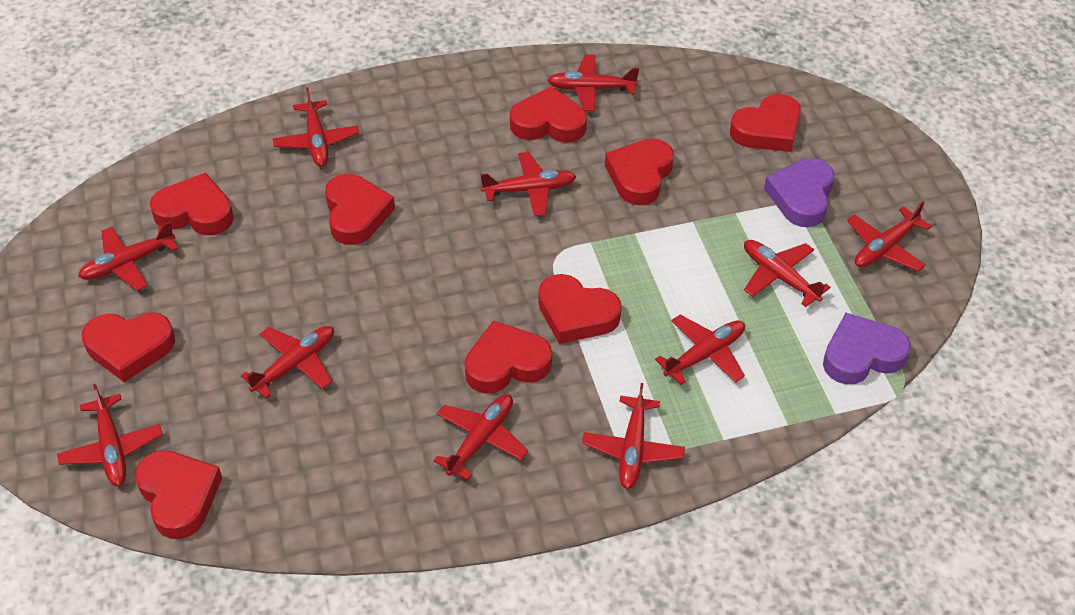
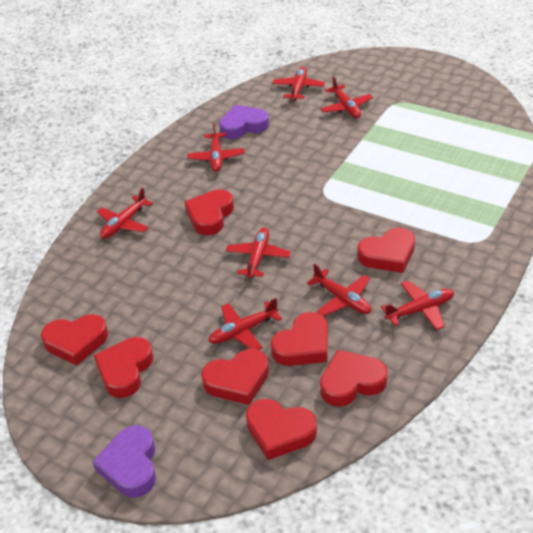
red heart: [82,312,175,382] [135,450,222,539] [150,173,234,235] [325,174,395,245] [465,321,552,394] [510,86,587,143] [538,274,622,344] [605,138,674,205] [730,94,801,152] = 9 -> [41,314,109,366] [94,337,154,398] [184,189,234,235] [201,349,269,405] [246,399,317,460] [271,312,328,366] [320,350,388,407] [358,227,415,273] = 8
red plane: [57,384,163,486] [78,221,178,291] [241,326,334,399] [273,87,359,167] [433,394,528,480] [480,152,576,217] [547,55,639,111] [582,383,685,489] [655,315,745,385] [744,240,831,307] [847,201,932,271] = 11 -> [97,188,153,239] [187,123,245,172] [208,298,282,350] [225,227,291,279] [272,67,325,101] [307,264,372,316] [321,76,373,118] [381,281,454,330] = 8

